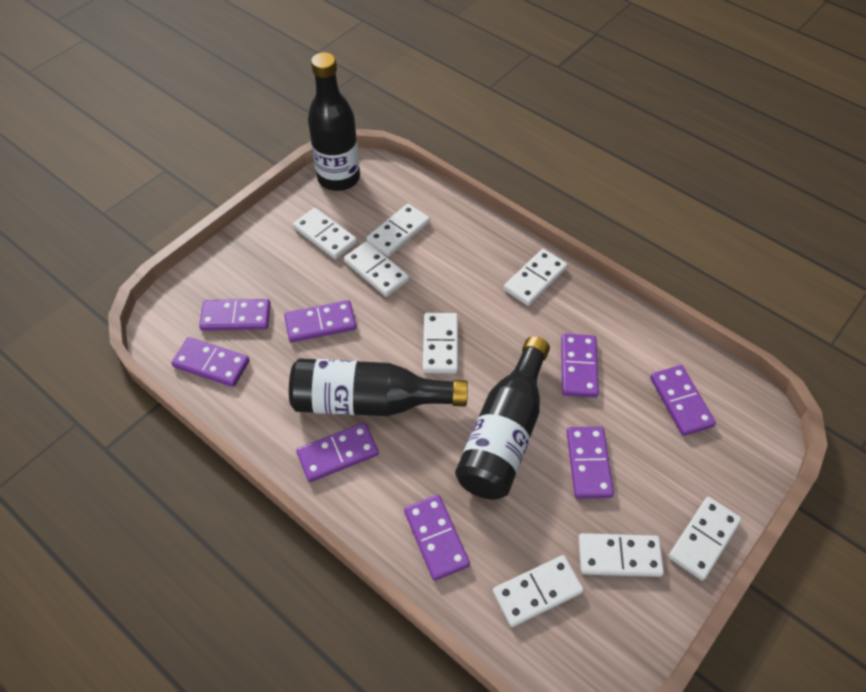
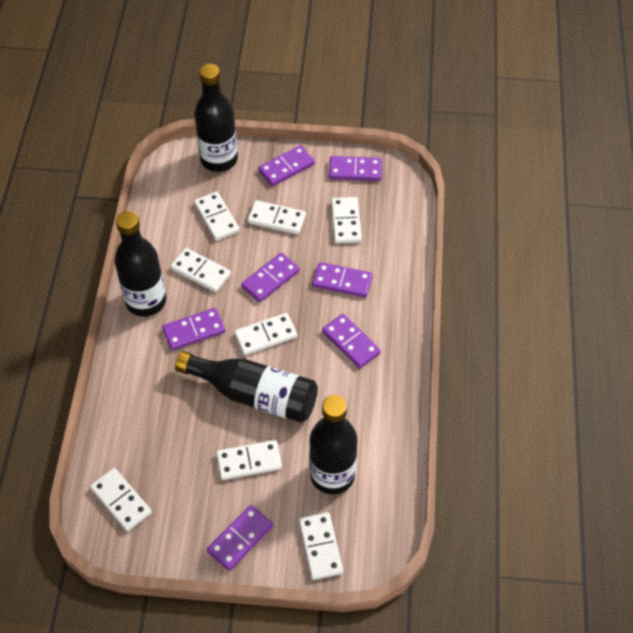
black bottle: [289,358,468,416] [308,52,360,191] [455,336,550,500] = 3 -> [114,211,166,317] [175,351,318,423] [194,64,238,172] [309,395,358,494] = 4
purple domino: [171,337,250,387] [199,299,271,331] [284,300,356,342] [296,423,379,482] [404,495,470,581] [561,334,599,398] [567,426,614,499] [650,365,716,436] = 8 -> [162,308,225,350] [207,505,273,571] [241,253,300,302] [258,145,315,186] [312,262,373,298] [322,314,381,368] [329,156,382,181] = 7

